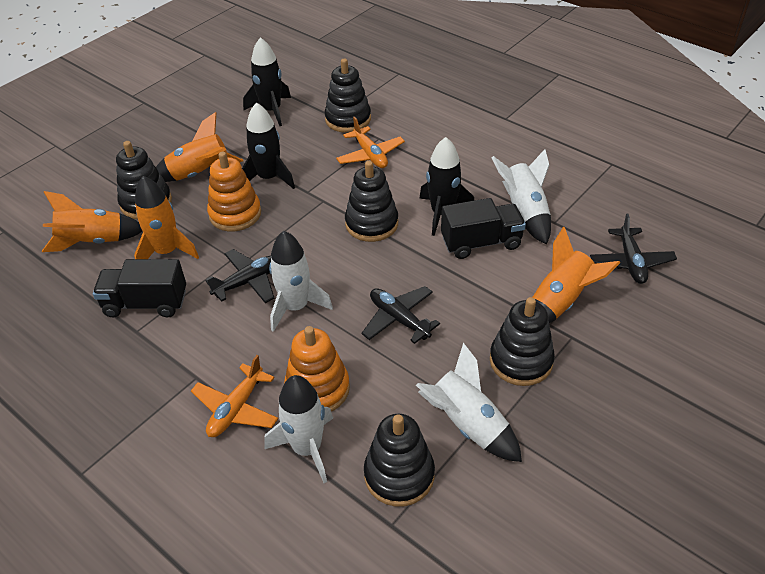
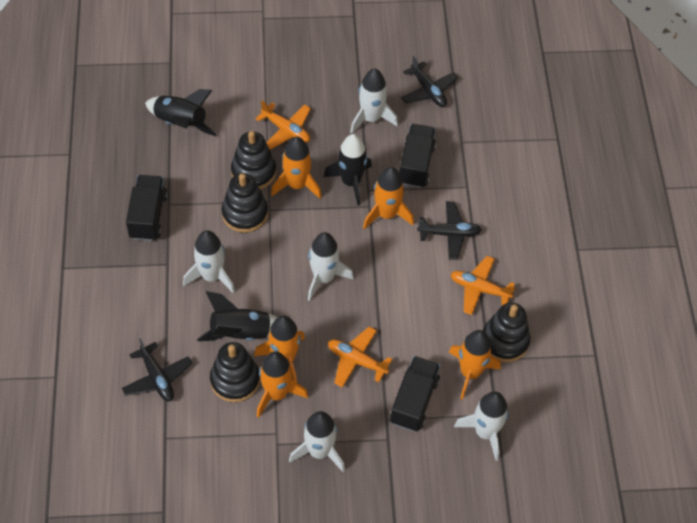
black stacking toy: [116,141,172,219] [325,59,371,133] [345,161,398,242] [364,414,435,507] [490,297,555,386] = 5 -> [210,342,260,402] [222,173,268,233] [231,131,276,189] [483,302,531,362] = 4
black truck: [93,259,186,318] [441,198,526,259] = 2 -> [126,175,168,241] [390,356,440,432] [398,124,436,188] = 3
orange plane: [191,355,278,437] [336,117,405,168] = 2 -> [256,100,311,150] [328,327,392,388] [451,256,515,315] = 3
orange rocket: [42,191,142,252] [134,176,199,259] [156,112,243,182] [533,227,620,323] = 4 -> [254,315,305,383] [257,351,308,418] [271,137,322,199] [363,167,414,229] [449,330,501,400] = 5
orange stacking toy: [207,152,261,231] [284,326,350,412] = 2 -> none = 0
white rocket: [264,375,333,483] [269,231,333,332] [416,343,522,462] [492,149,551,245] = 4 -> [183,230,235,294] [289,411,345,472] [308,232,354,301] [350,69,398,134] [454,391,508,461] = 5

